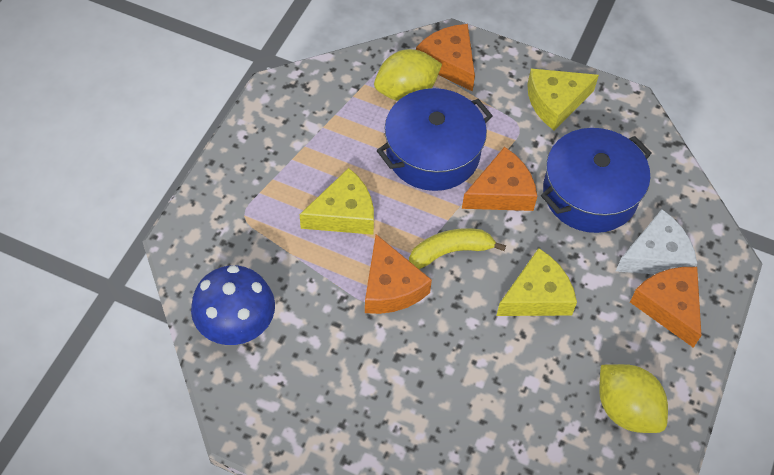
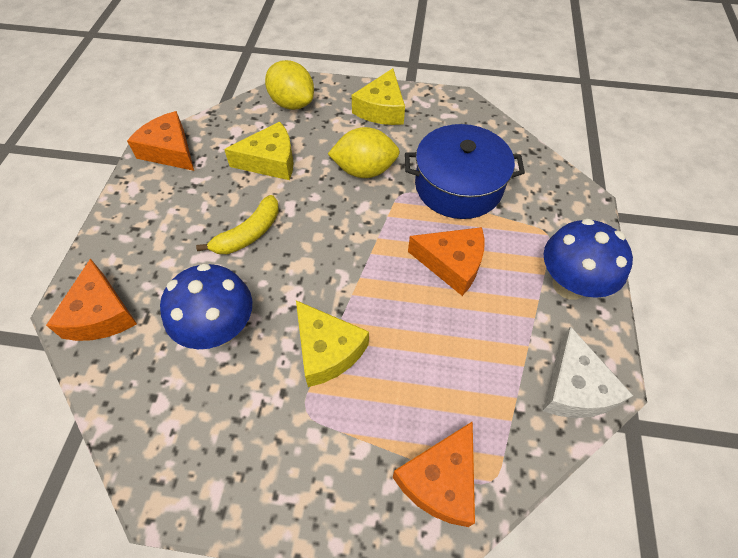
blue mushroom: [191,265,275,345] = 1 -> [160,263,252,349] [544,218,633,300] = 2
blue pot: [377,88,493,191] [541,128,652,233] = 2 -> [405,124,525,219] = 1

